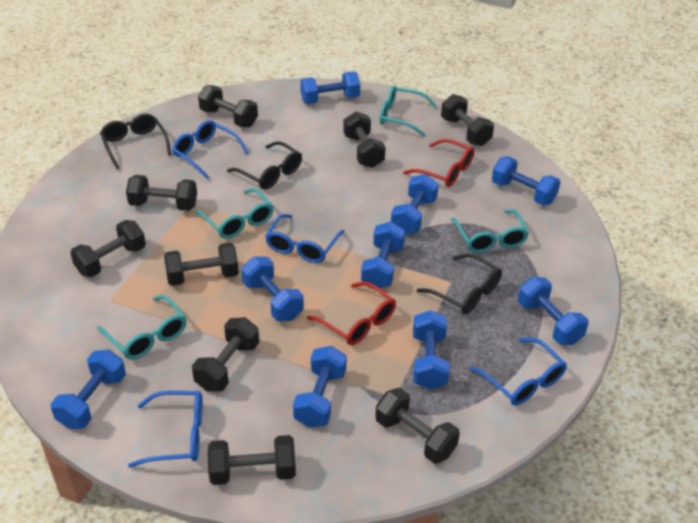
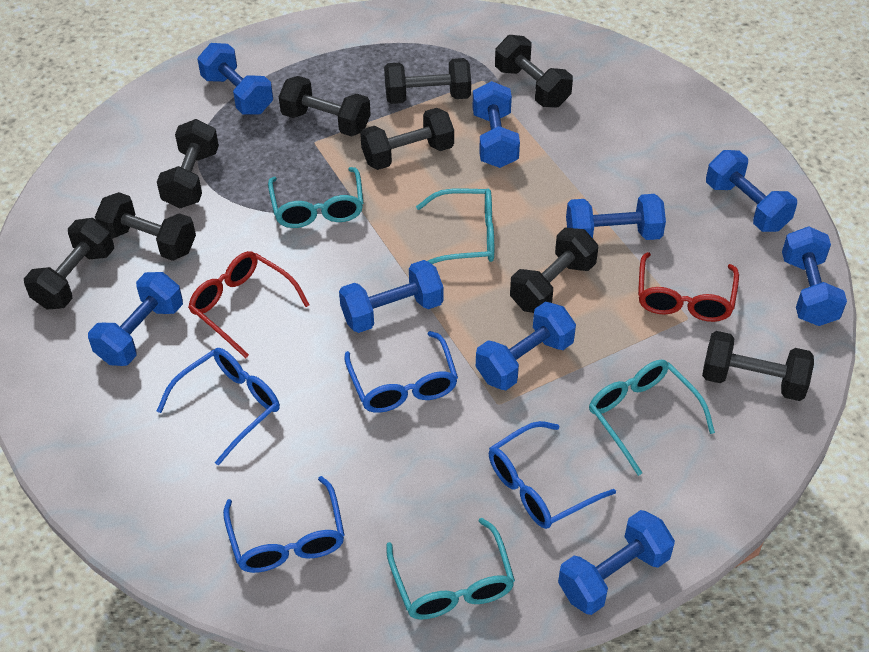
black glasses: [100,114,171,169] [227,141,302,189] [417,253,502,314] = 3 -> none = 0

